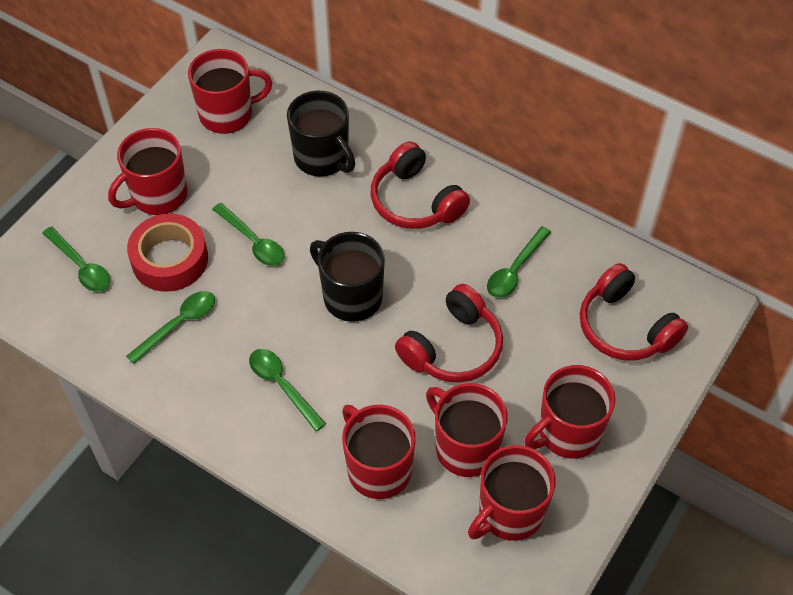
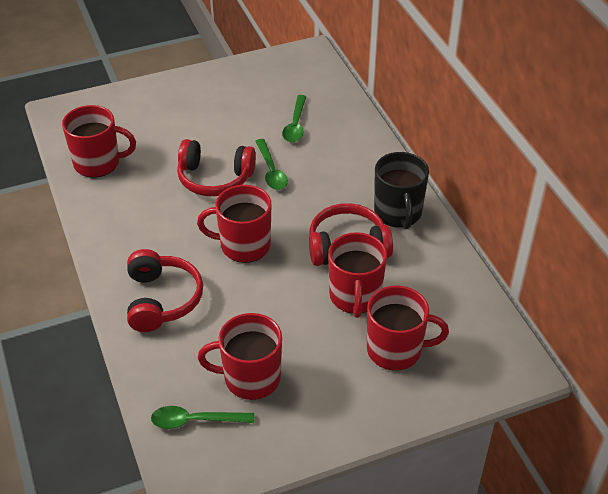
black mug: [287,91,355,177] [310,232,385,322] = 2 -> [374,152,429,229] = 1
green spoon: [42,226,110,292] [126,291,215,364] [212,203,284,266] [249,349,326,431] [487,226,551,298] = 5 -> [151,406,254,429] [255,139,288,190] [282,95,306,142] = 3
red mug: [108,128,188,215] [188,49,272,134] [342,405,416,499] [426,383,508,477] [468,445,556,541] [524,365,615,458] = 6 -> [62,105,136,178] [197,185,271,263] [198,313,282,400] [328,232,387,318] [367,285,449,371] = 5
red tape: [127,214,208,292] = 1 -> none = 0

